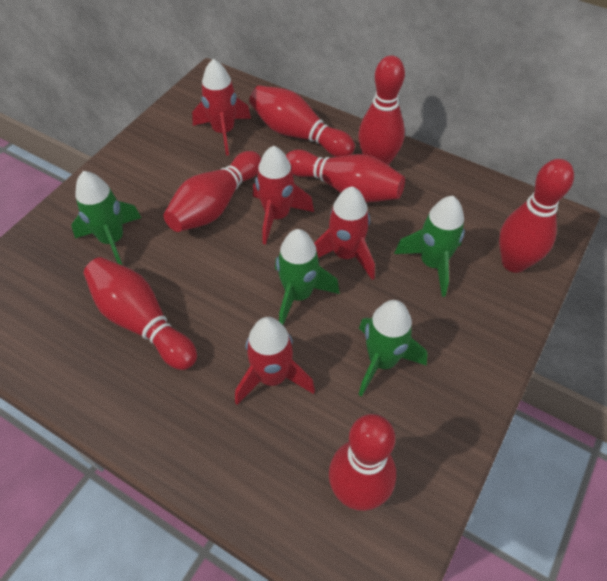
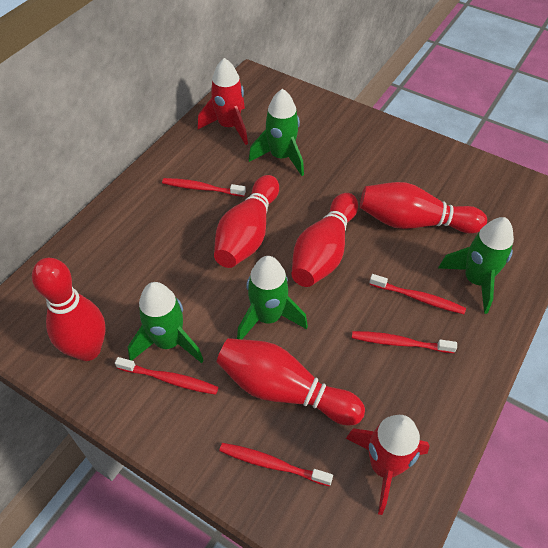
red bowling pin: [84,257,197,370] [164,151,261,232] [249,85,355,157] [286,149,405,202] [329,414,396,511] [358,55,405,165] [499,159,574,273] = 7 -> [32,258,106,361] [214,175,279,268] [217,338,365,425] [291,193,358,287] [360,182,487,234] = 5
red rocket: [192,59,251,156] [235,317,315,405] [253,145,314,245] [314,186,375,280] = 4 -> [198,58,248,145] [346,415,430,515] = 2
red toothbrush: none = 0 -> [115,357,219,395] [162,178,246,197] [219,443,333,486] [352,331,457,353] [369,274,466,314] = 5

